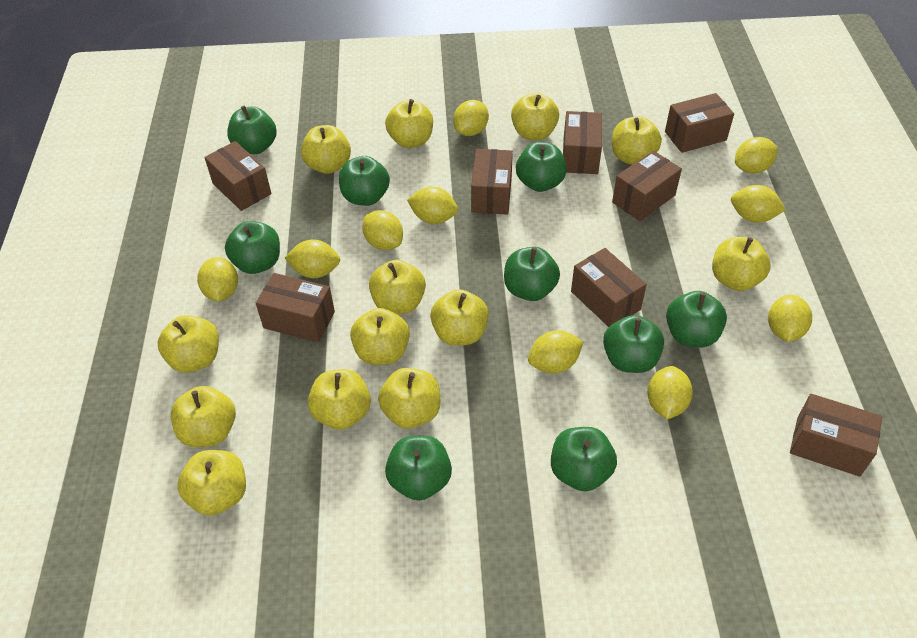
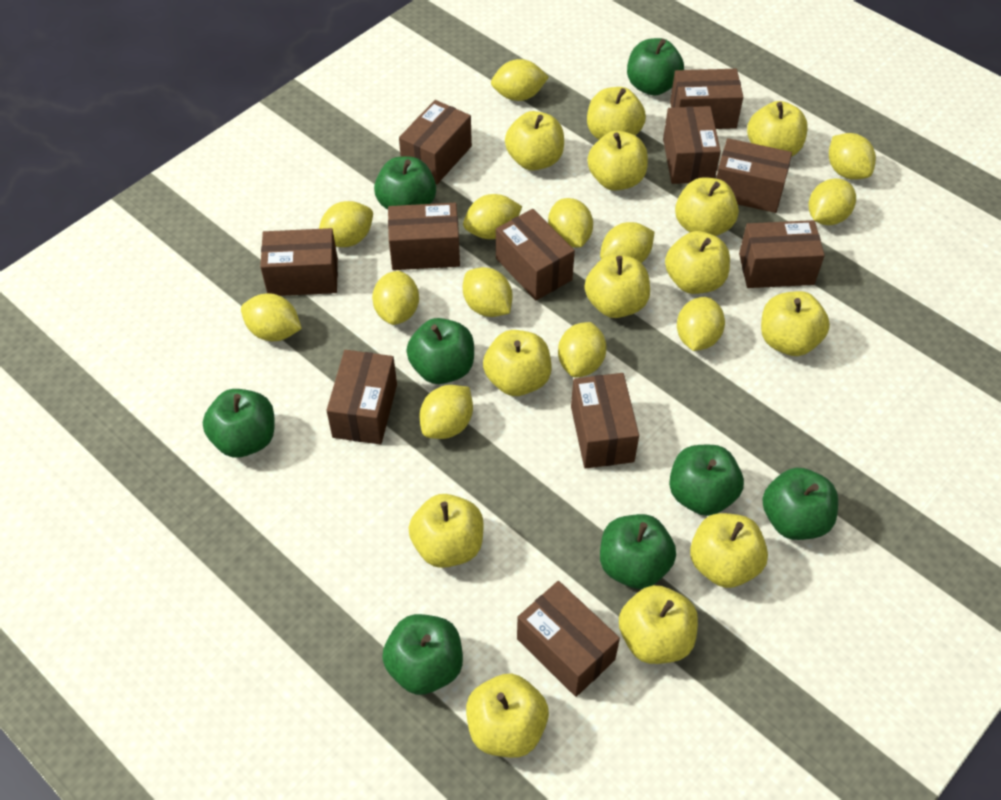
brown box: [204,141,271,211] [256,273,335,342] [471,149,513,215] [563,111,602,174] [571,248,647,327] [612,151,682,221] [665,93,734,153] [790,394,882,477] = 8 -> [260,228,338,296] [326,350,397,445] [388,203,460,270] [399,100,472,184] [496,209,575,300] [517,581,620,697] [571,373,639,469] [663,106,721,184] [670,69,743,129] [716,138,792,213] [739,220,825,288] = 11
green apple: [225,221,280,274] [227,106,277,154] [339,156,390,206] [385,436,452,501] [504,247,560,301] [516,142,567,192] [551,427,617,491] [603,315,664,373] [666,291,727,347] = 9 -> [203,389,275,457] [374,157,436,210] [382,614,463,695] [406,318,474,384] [600,514,676,589] [627,38,684,95] [669,445,744,516] [762,468,838,540] = 8
yellow lemon: [197,257,238,302] [285,239,340,278] [362,210,403,250] [407,187,458,224] [453,100,489,136] [528,330,584,374] [647,366,693,420] [731,185,786,223] [735,137,778,173] [768,295,812,342] = 10 -> [241,293,302,341] [319,201,373,247] [372,271,419,325] [419,385,473,439] [463,194,522,239] [463,267,512,317] [491,59,549,101] [548,198,593,248] [558,322,606,377] [600,222,654,263] [677,297,725,351] [808,178,856,225] [829,133,876,180] = 13

